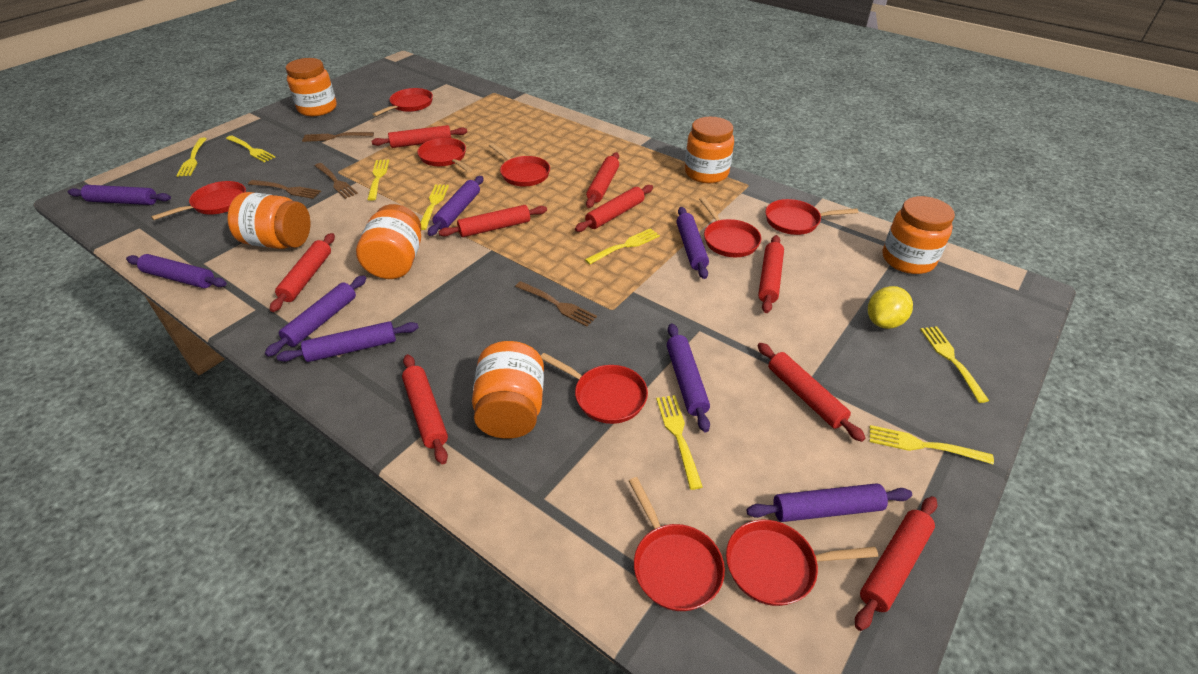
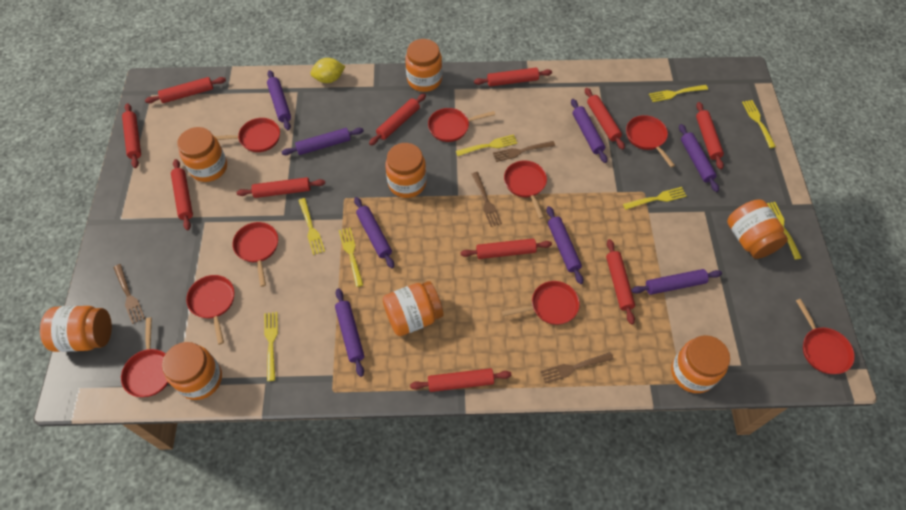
orange jar: [227,192,310,249] [286,58,337,116] [356,204,421,279] [472,341,544,439] [685,117,734,183] [883,196,955,274] = 6 -> [40,306,112,352] [162,342,222,400] [177,127,227,182] [383,281,443,336] [385,143,426,198] [405,39,442,92] [671,335,730,393] [727,199,788,259] = 8
red rolling pin: [270,233,335,312] [371,125,467,148] [402,354,448,464] [439,205,547,237] [575,185,653,232] [586,152,619,208] [757,343,866,442] [758,235,784,313] [855,496,937,631] = 9 -> [122,103,141,168] [145,77,226,103] [171,159,193,230] [236,177,325,198] [369,94,426,145] [410,368,512,392] [460,239,552,259] [474,68,552,87] [585,88,625,150] [606,239,635,324] [696,102,724,170] = 11

